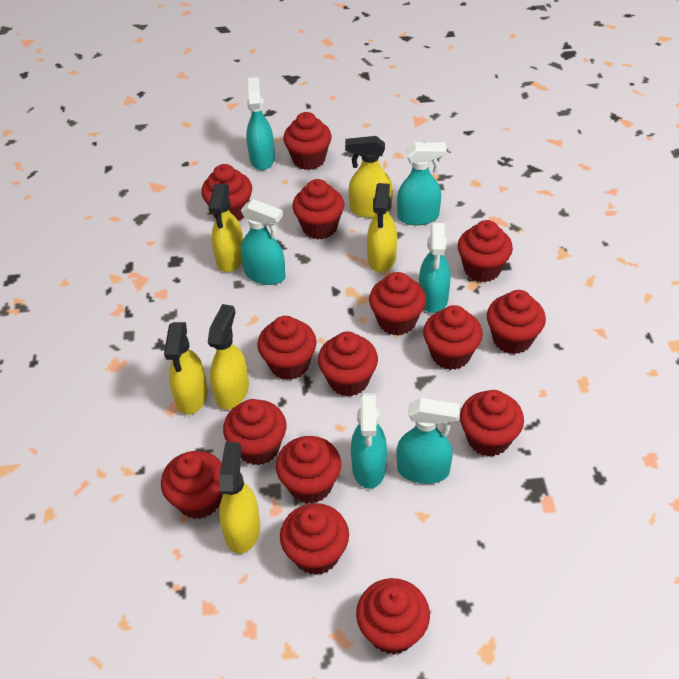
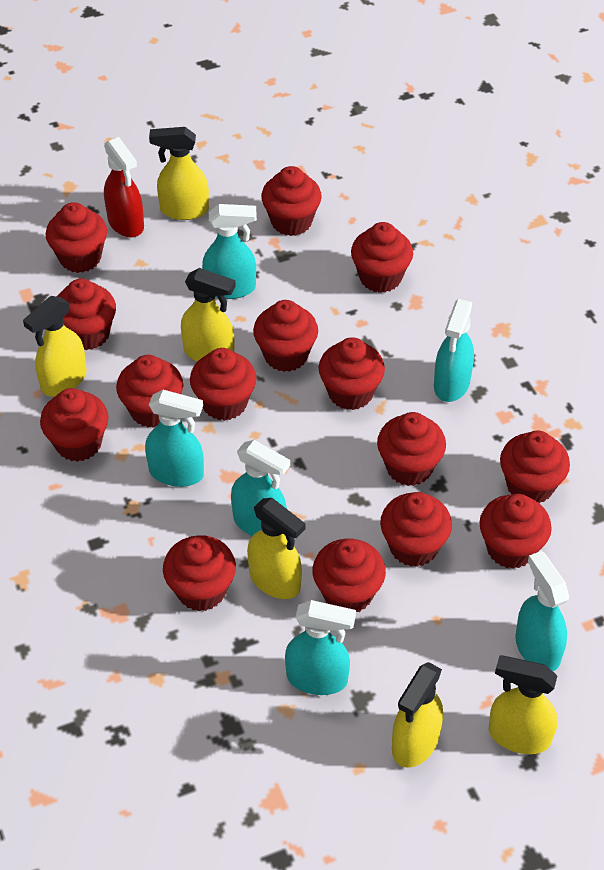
red spray bottle: none = 0 -> [104,137,144,237] = 1

